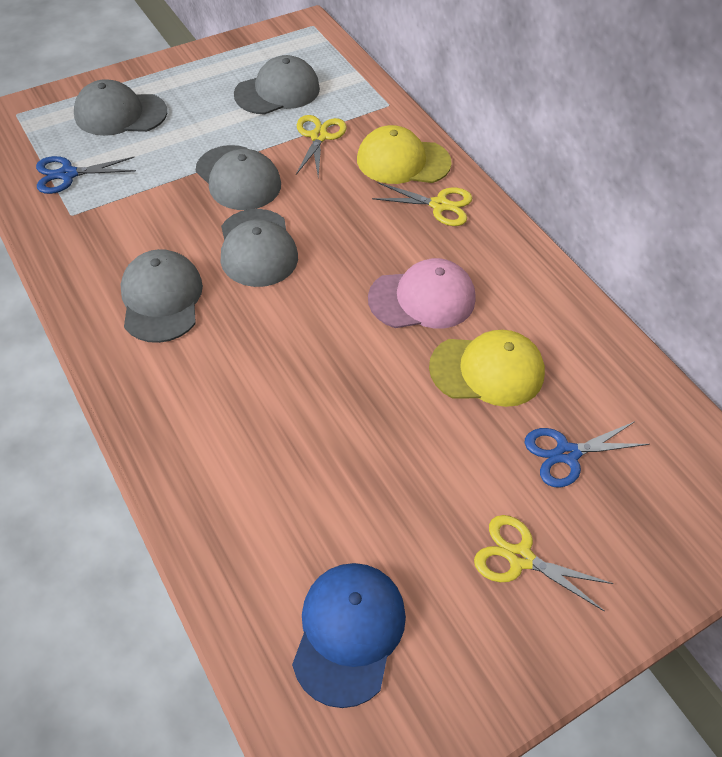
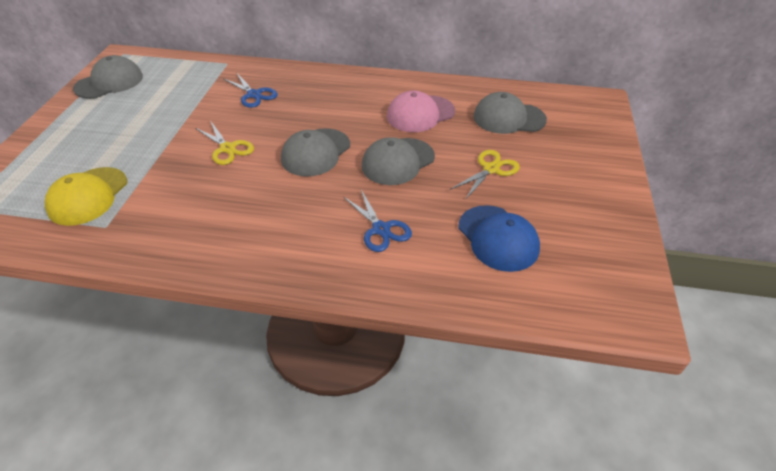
grey cap: [74,79,167,136] [120,249,203,343] [196,145,281,210] [221,209,298,287] [234,55,320,115] = 5 -> [73,55,143,99] [281,128,350,177] [362,137,435,185] [473,92,547,134] = 4
yellow cap: [357,125,452,184] [429,330,545,407] = 2 -> [45,167,127,226] = 1
yellow scissors: [296,115,347,177] [372,182,472,226] [474,515,614,612] = 3 -> [195,122,254,165] [450,150,520,200] = 2

